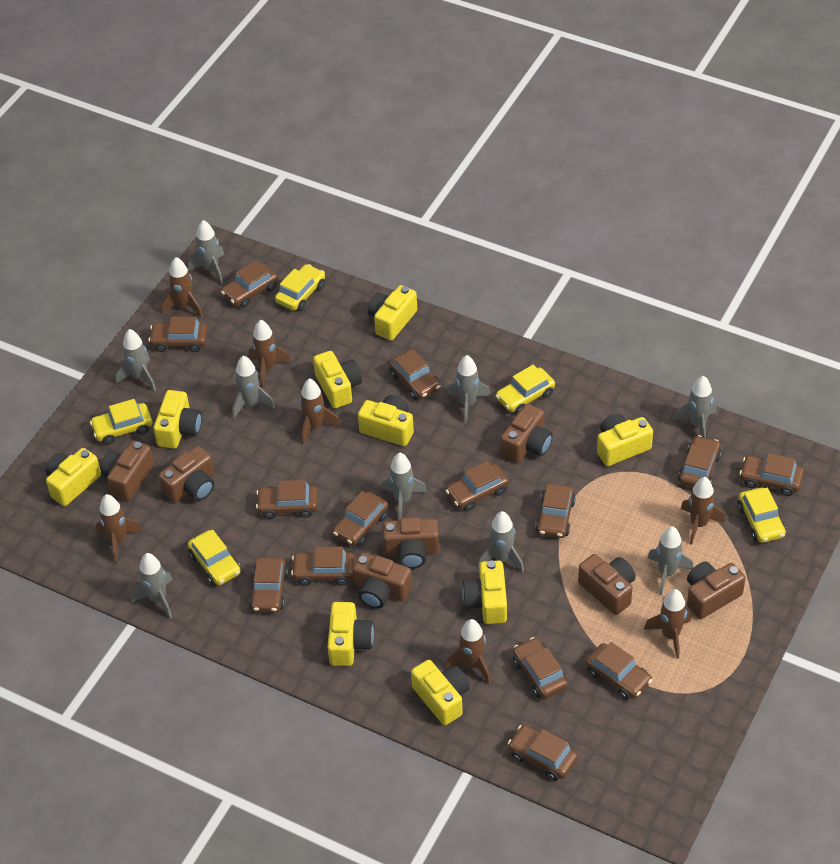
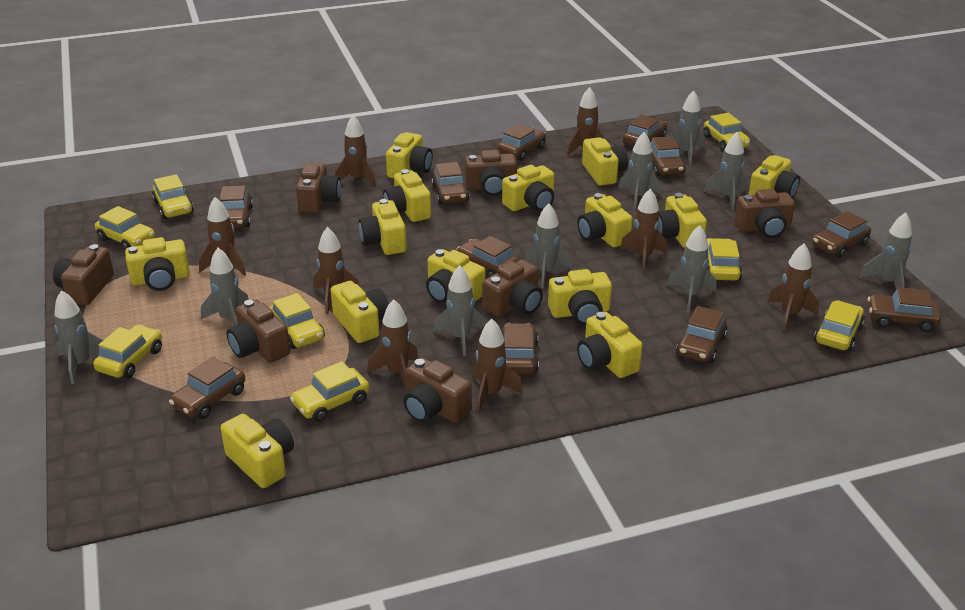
brown car: [148,316,208,352] [221,260,278,308] [249,557,288,613] [256,480,318,519] [291,547,355,586] [333,491,389,546] [389,349,441,400] [445,460,509,511] [508,725,578,781] [513,637,568,699] [535,484,576,538] [586,642,652,700] [678,435,721,487] [739,453,804,496] = 14 -> [169,357,245,419] [219,185,253,228] [431,162,470,204] [457,236,519,278] [497,124,546,161] [501,323,539,374] [623,115,667,146] [651,136,686,176] [676,306,727,363] [812,211,871,258] [868,287,941,332] = 11
brown rocket: [96,494,142,563] [162,257,203,318] [249,320,291,387] [300,378,340,444] [445,619,491,684] [644,589,691,659] [681,477,725,545] = 7 -> [199,197,246,276] [314,227,360,314] [335,115,376,187] [367,299,419,389] [472,319,523,413] [567,87,604,155] [620,189,667,272] [768,243,819,331] = 8
yellow camera: [45,448,101,506] [153,390,202,449] [313,351,362,408] [327,602,374,666] [358,395,414,446] [368,285,417,341] [411,660,470,725] [462,560,507,624] [597,414,653,466] = 9 -> [125,237,190,291] [221,414,294,488] [331,281,389,343] [359,199,406,255] [383,169,431,222] [386,132,433,178] [426,249,485,303] [502,165,554,212] [548,269,612,325] [577,193,633,248] [577,312,642,378] [582,137,628,186] [658,193,707,248] [749,155,800,198] = 14
yellow car: [90,399,152,445] [188,530,241,586] [275,264,325,311] [496,365,555,414] [738,487,786,543] = 5 -> [93,325,162,379] [95,206,155,250] [152,174,194,219] [270,293,325,349] [290,361,369,422] [703,113,750,152] [707,238,742,281] [814,300,865,352] = 8

